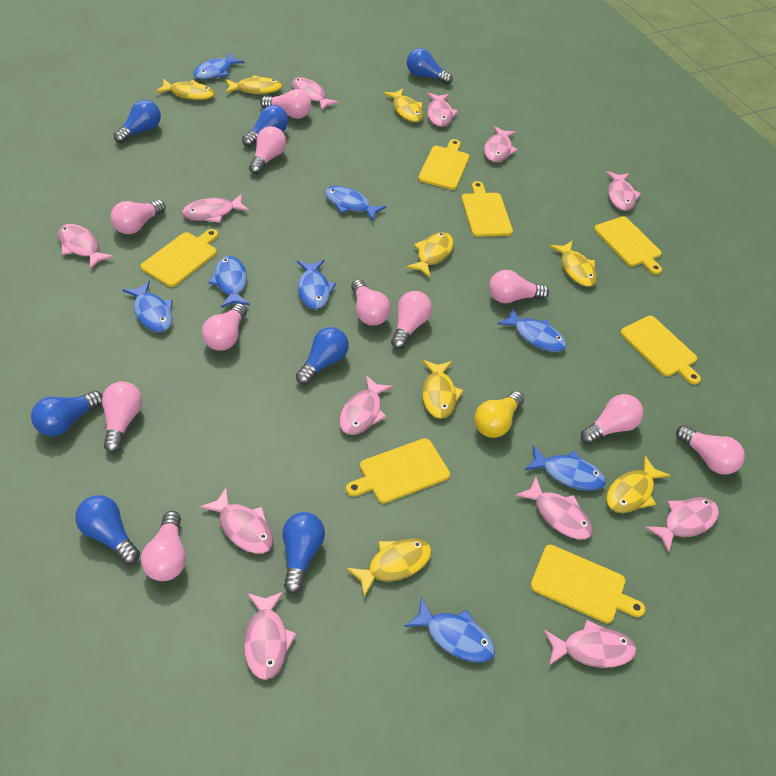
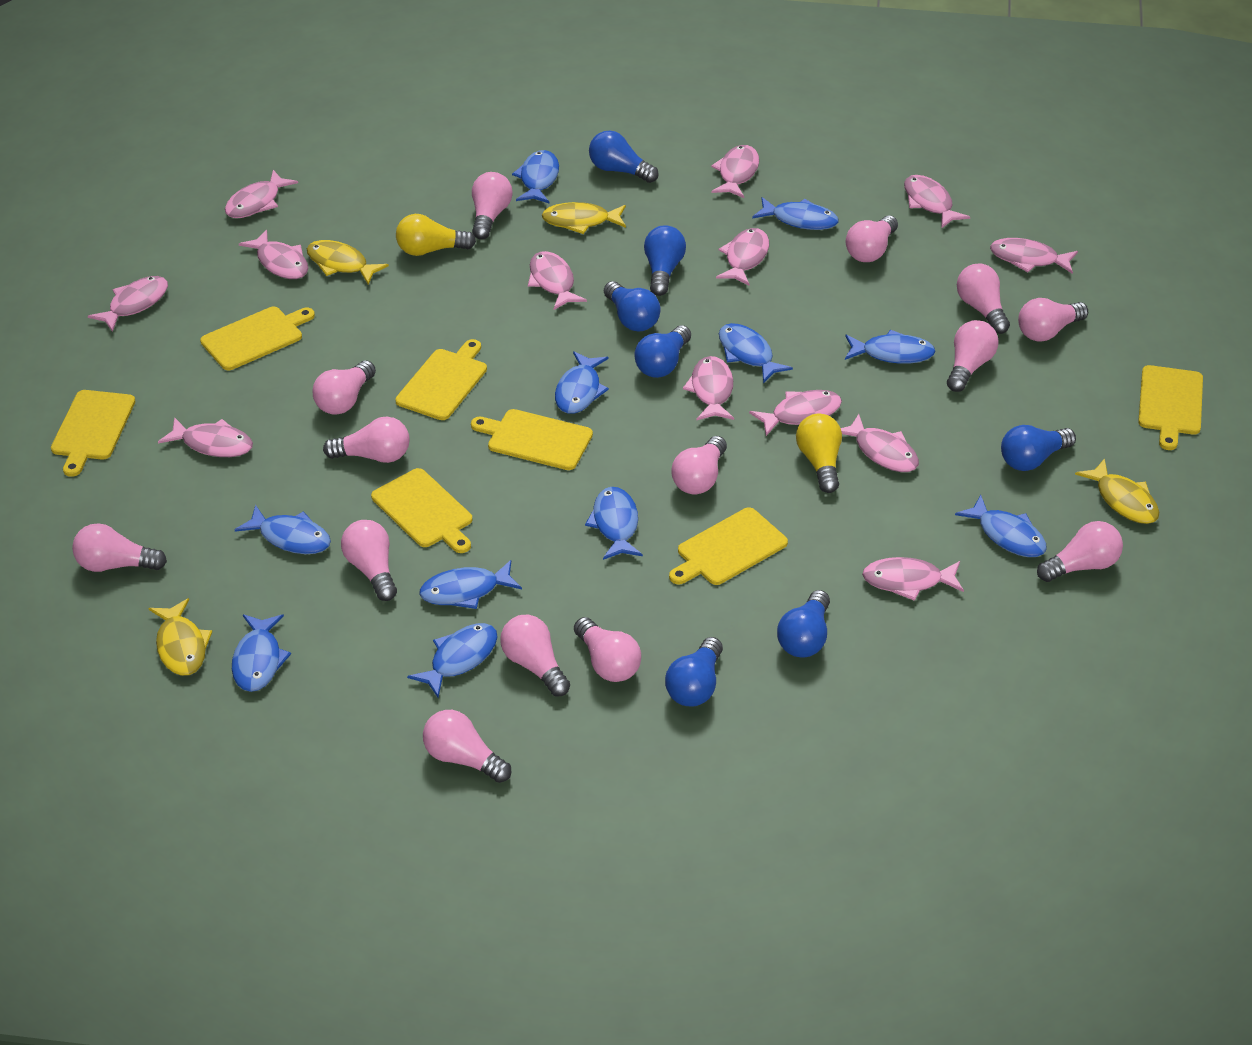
blue fish: [123,280,173,332] [193,52,245,79] [208,256,250,308] [297,260,336,309] [325,186,386,221] [404,597,495,662] [498,308,566,352] [525,445,606,491] = 8 -> [232,614,291,692] [235,505,331,554] [407,623,498,698] [419,560,522,609] [512,150,559,203] [555,351,609,414] [585,487,643,560] [719,323,793,383] [752,197,839,230] [845,330,935,364] [955,495,1047,557] = 11
pink fish: [58,224,114,269] [182,194,250,223] [200,488,274,554] [244,591,297,680] [291,77,339,111] [339,375,393,435] [427,93,458,127] [484,126,518,162] [515,477,593,539] [544,620,636,668] [606,171,641,211] [645,497,719,553] = 12 -> [88,276,168,332] [158,417,253,457] [225,170,298,218] [239,230,308,279] [528,251,587,310] [683,356,734,420] [711,145,759,198] [716,228,769,286] [749,390,842,436] [841,414,919,472] [862,557,964,601] [904,175,970,228] [990,238,1078,274] = 13
pink light bulb: [102,381,142,453] [111,200,166,234] [141,511,186,581] [202,303,247,351] [249,126,286,174] [260,89,311,119] [351,279,391,326] [391,291,432,349] [489,270,549,303] [581,394,643,444] [676,425,745,475] = 11 -> [72,523,167,572] [313,360,376,415] [323,417,410,463] [341,520,397,601] [423,710,511,783] [472,172,513,239] [500,615,570,696] [574,617,641,682] [671,436,727,494] [846,215,898,262] [947,320,998,392] [957,264,1010,334] [1018,298,1088,342] [1037,521,1123,582] = 14
yellow fish: [155,79,215,100] [225,75,282,94] [347,538,432,597] [383,88,423,122] [406,232,454,278] [422,360,463,419] [549,240,597,287] [606,456,671,513] = 8 -> [148,598,212,676] [307,240,389,285] [542,202,626,234] [1075,458,1159,524] = 4
yellow light bulb: [474,391,524,438] = 1 -> [396,214,476,256] [796,413,842,493] = 2

